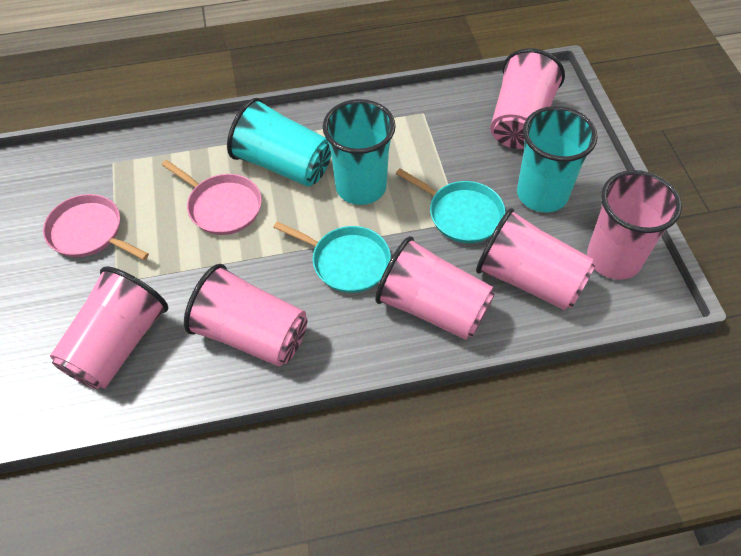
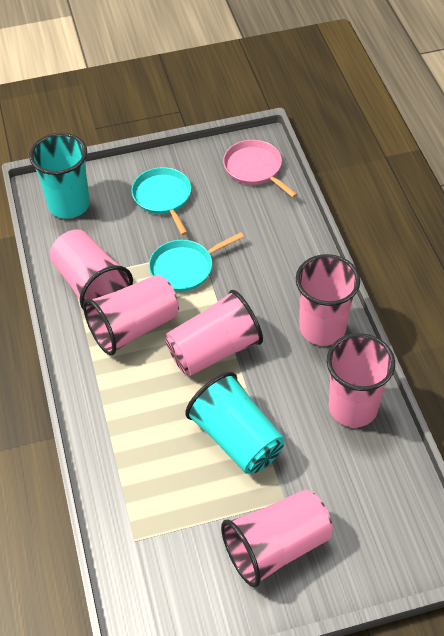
pink pan: [43,194,149,260] [162,160,262,235] = 2 -> [223,140,298,198] = 1
turquoise cup: [227,98,331,187] [323,99,396,205] [517,106,598,213] = 3 -> [29,133,90,219] [185,372,285,474] = 2

